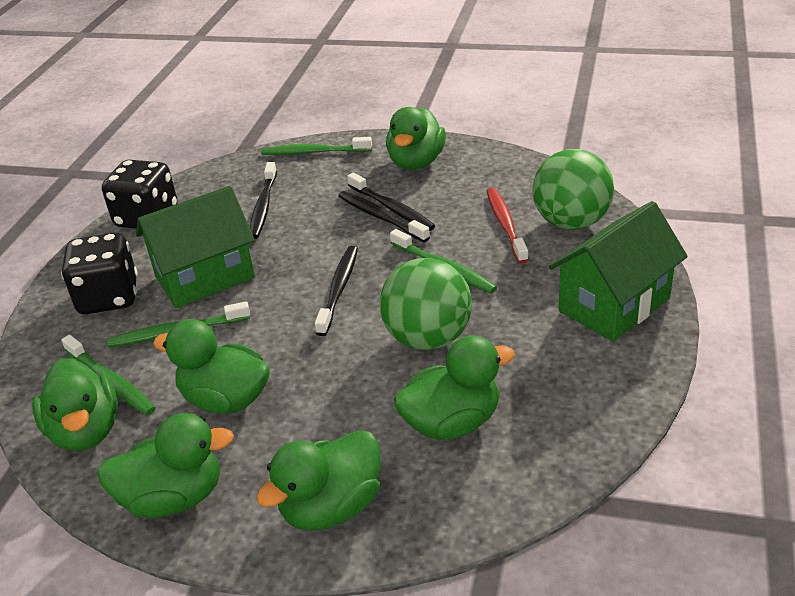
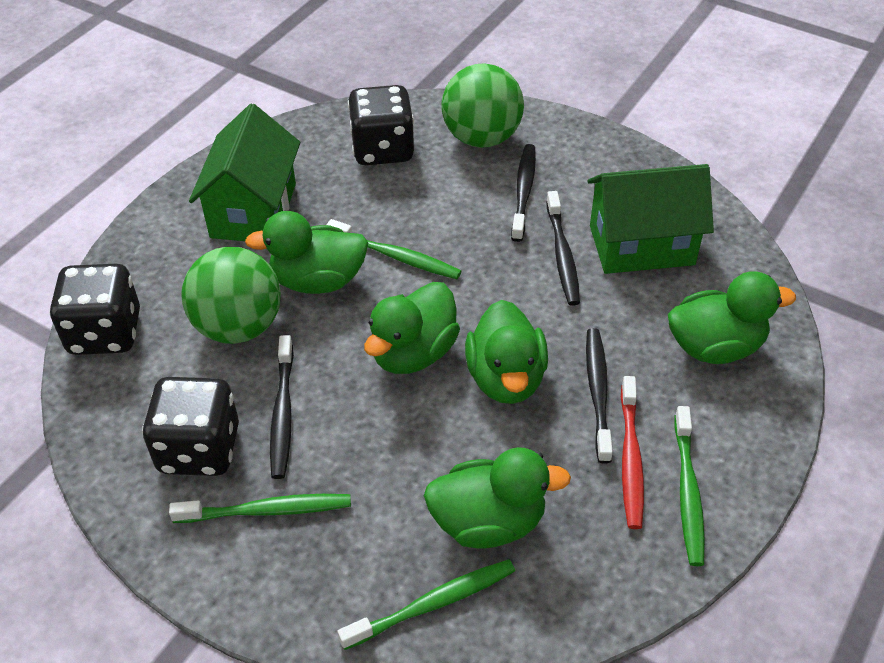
black dice: [61,233,138,314] [102,160,177,229] = 2 -> [49,264,140,355] [142,377,239,476] [348,85,414,165] = 3
green duck: [32,358,118,451] [97,413,234,518] [153,319,270,414] [256,430,381,531] [386,107,446,170] [393,335,515,440] = 6 -> [245,211,368,294] [364,282,460,374] [424,447,571,549] [465,300,548,404] [668,272,796,364] = 5

